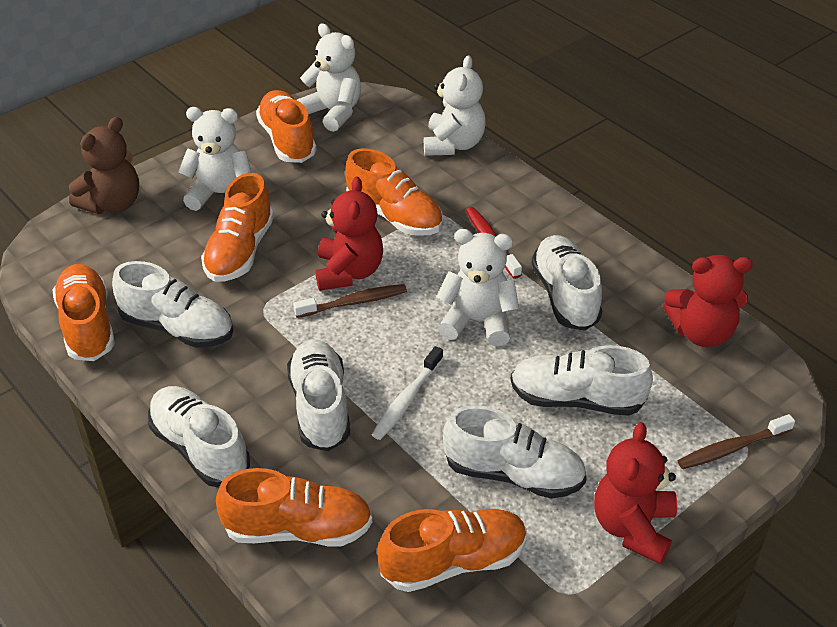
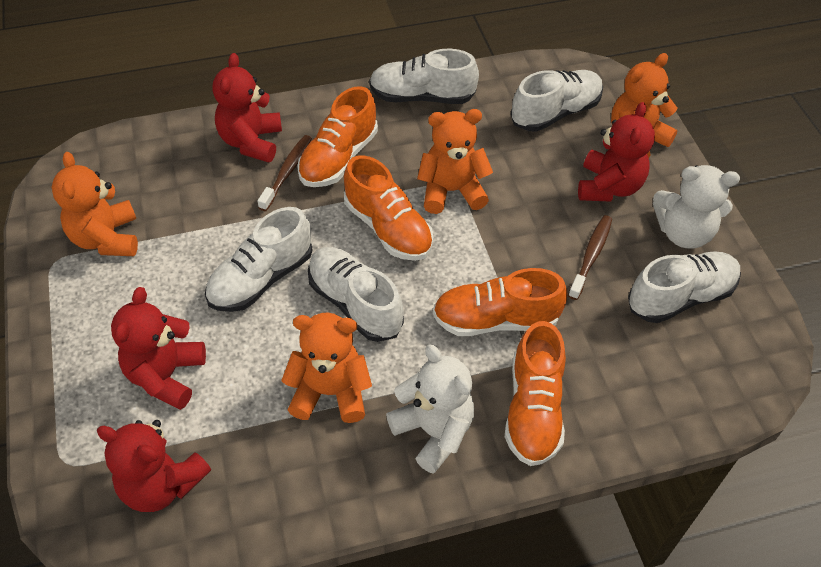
brown teddy bear: [69,117,139,214] = 1 -> none = 0
orange shoe: [52,264,115,361] [201,173,274,282] [216,468,372,546] [256,90,317,163] [345,148,442,236] [377,509,527,592] = 6 -> [297,86,378,187] [344,155,433,261] [433,268,567,336] [505,321,566,466] = 4
orange teddy bear: none = 0 -> [52,152,138,256] [281,313,372,423] [417,109,493,214] [611,53,678,158] = 4
red teddy bear: [315,177,383,291] [594,422,677,564] [663,255,753,347] = 3 -> [97,420,211,512] [111,287,206,410] [213,53,282,163] [578,102,655,202] = 4
red toothbrush: [466,207,522,279] = 1 -> none = 0
white shoe: [112,261,233,348] [148,386,250,488] [287,339,350,451] [443,405,586,499] [511,345,653,416] [531,235,602,331] = 6 -> [205,207,313,312] [308,247,404,342] [369,49,479,104] [511,70,603,132] [628,251,741,323] = 5
white teddy bear: [178,107,252,211] [297,23,361,132] [424,55,486,156] [436,229,519,346] = 4 -> [386,345,474,474] [653,165,740,248] = 2
white toothbrush: [372,346,443,440] = 1 -> none = 0

